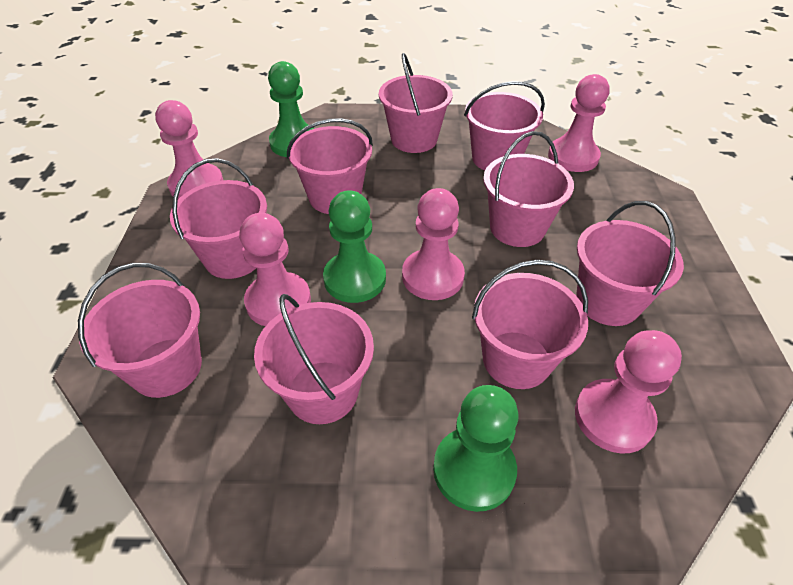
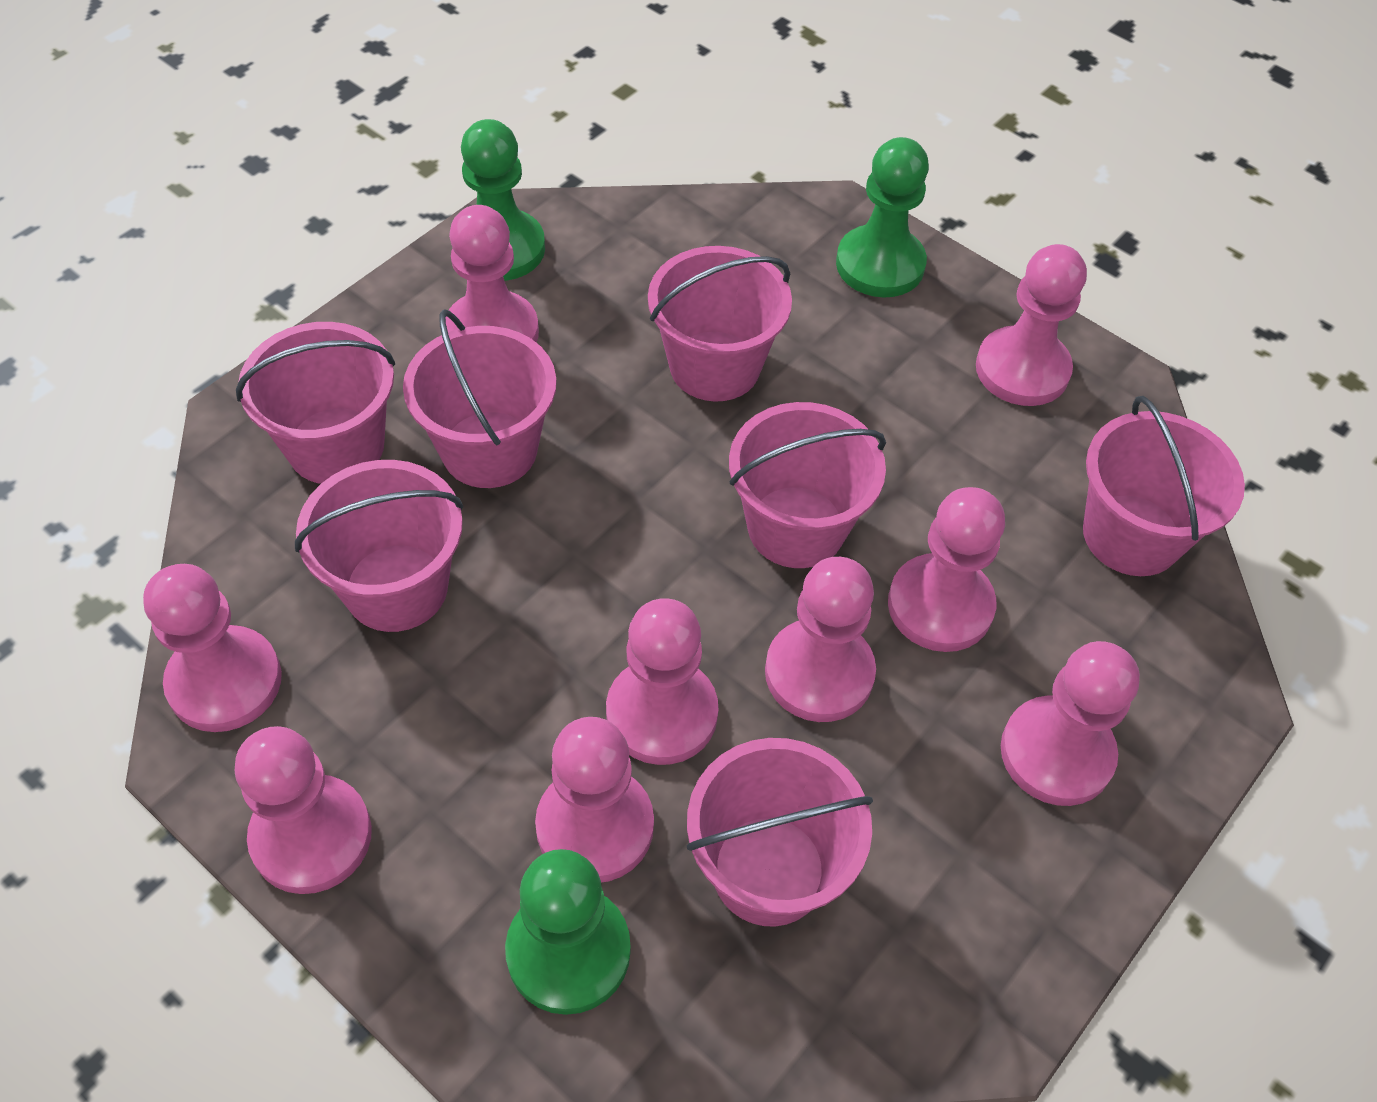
pink bucket: [78,263,202,398] [170,158,267,279] [254,294,374,424] [287,118,373,214] [379,53,453,153] [464,81,545,171] [472,260,588,389] [483,131,574,247] [576,201,684,326] = 9 -> [236,322,395,484] [295,460,463,632] [403,309,556,488] [648,246,792,402] [687,738,873,926] [729,402,886,568] [1083,396,1245,576] = 7
pink pawn: [155,100,223,200] [239,213,311,326] [402,188,465,300] [548,74,610,172] [575,330,682,453] = 5 -> [143,564,282,732] [235,726,372,894] [446,205,539,343] [535,717,654,883] [606,598,718,765] [765,557,876,722] [888,487,1005,652] [976,244,1087,406] [1001,641,1140,806] = 9

